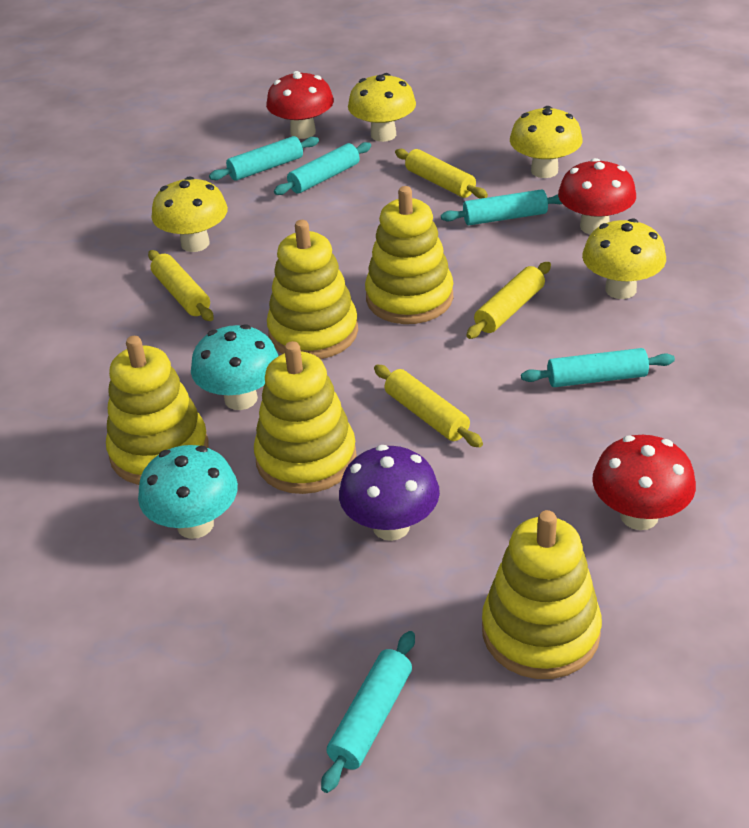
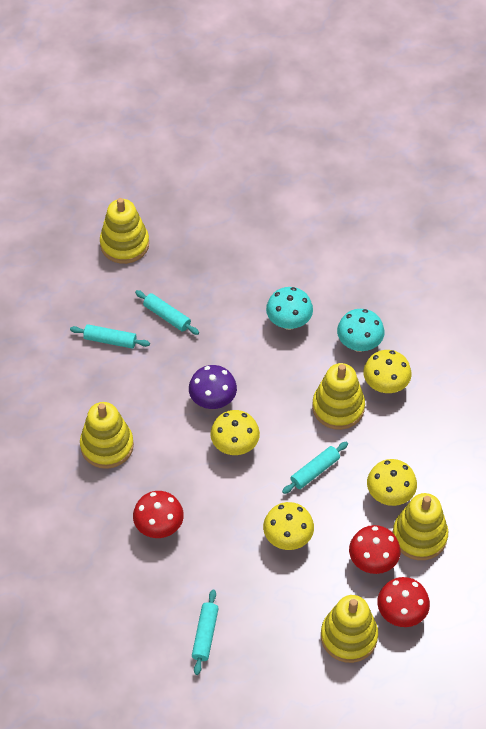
turquoise rolling pin: [209,136,319,181] [274,142,371,195] [321,631,415,793] [441,189,562,225] [521,348,675,387] = 5 -> [70,324,150,348] [135,290,199,335] [192,590,219,675] [282,442,348,494] = 4
yellow rolling pin: [148,250,214,321] [374,365,483,447] [395,149,488,199] [466,262,551,339] = 4 -> none = 0

